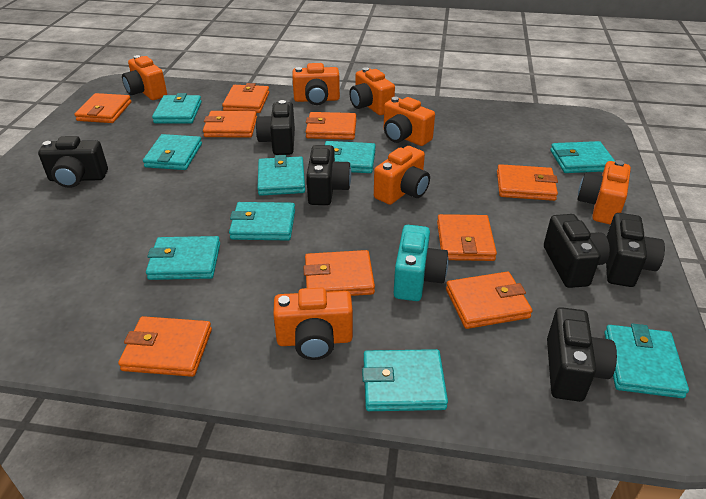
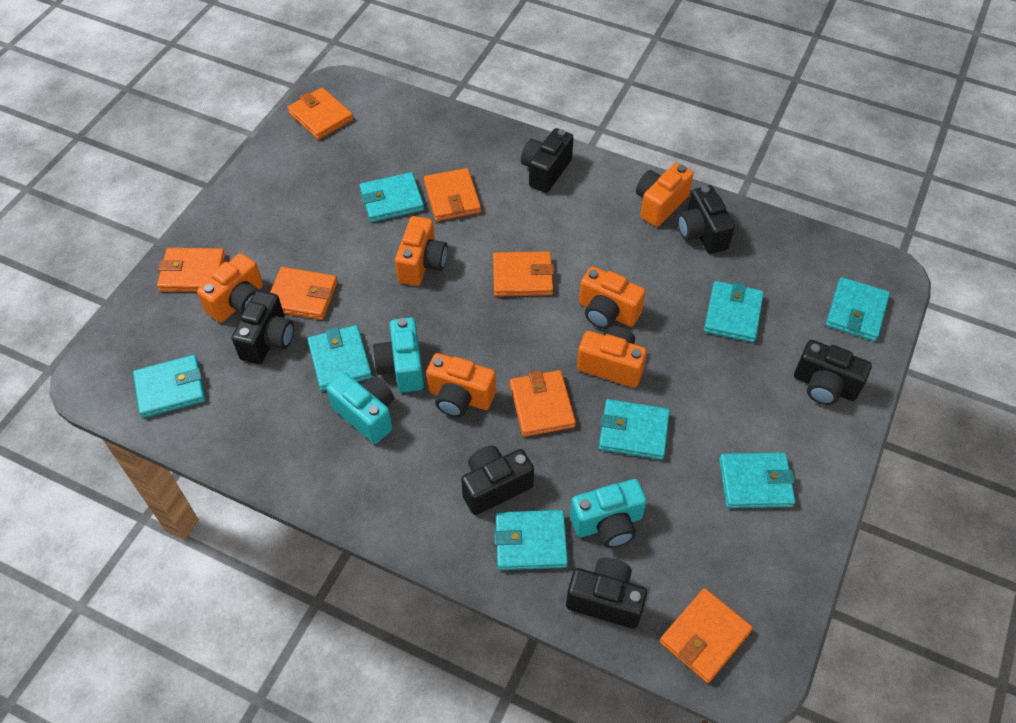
orange camera: [122,55,167,100] [273,288,353,360] [292,63,340,105] [350,67,395,115] [374,146,430,205] [384,97,435,146] [578,160,631,225] = 7 -> [197,253,263,323] [395,216,448,286] [426,353,496,417] [577,326,647,388] [579,266,646,329] [636,163,694,227] = 6
orange wallet: [75,93,131,123] [118,316,212,377] [203,111,257,138] [222,83,269,113] [303,250,375,296] [306,112,357,140] [437,214,497,261] [446,272,533,329] [497,164,558,201] = 9 -> [157,248,226,292] [270,267,338,320] [287,88,353,140] [424,168,481,221] [493,251,554,297] [510,370,576,437] [660,588,753,683] = 7
turquoise camera: [394,225,449,301] = 1 -> [326,373,394,444] [373,317,424,393] [570,479,647,548] = 3
turquoise wallet: [143,134,202,170] [146,236,220,280] [152,93,202,124] [229,202,295,240] [258,155,305,196] [325,141,376,173] [362,349,448,411] [550,141,615,173] [604,324,689,398] = 9 -> [133,355,206,418] [307,325,372,391] [360,172,424,222] [494,510,568,570] [599,399,670,460] [704,281,764,343] [719,452,795,508] [826,277,890,341] = 8

